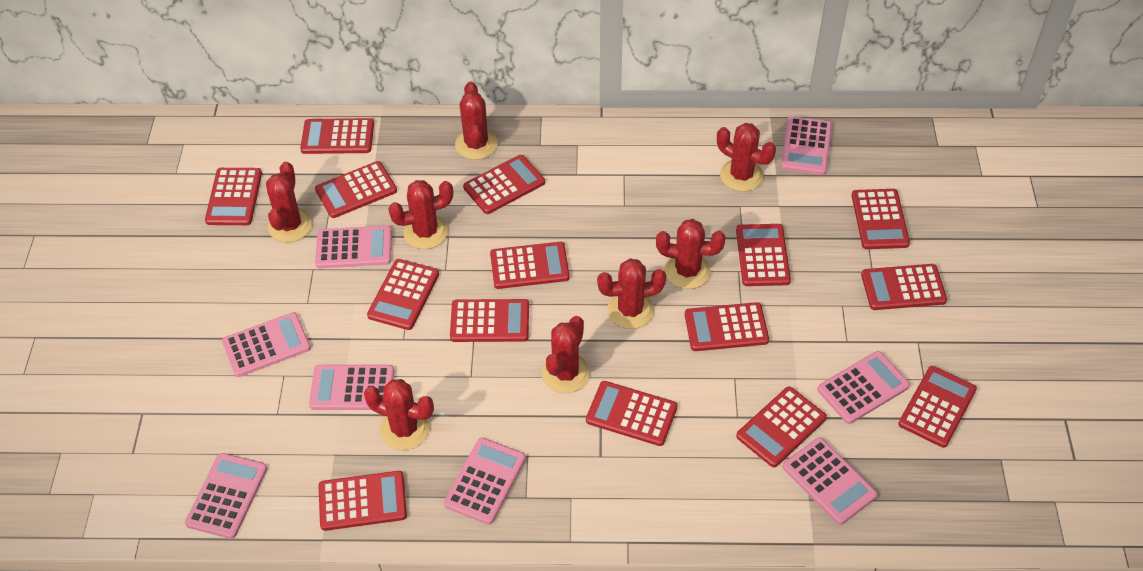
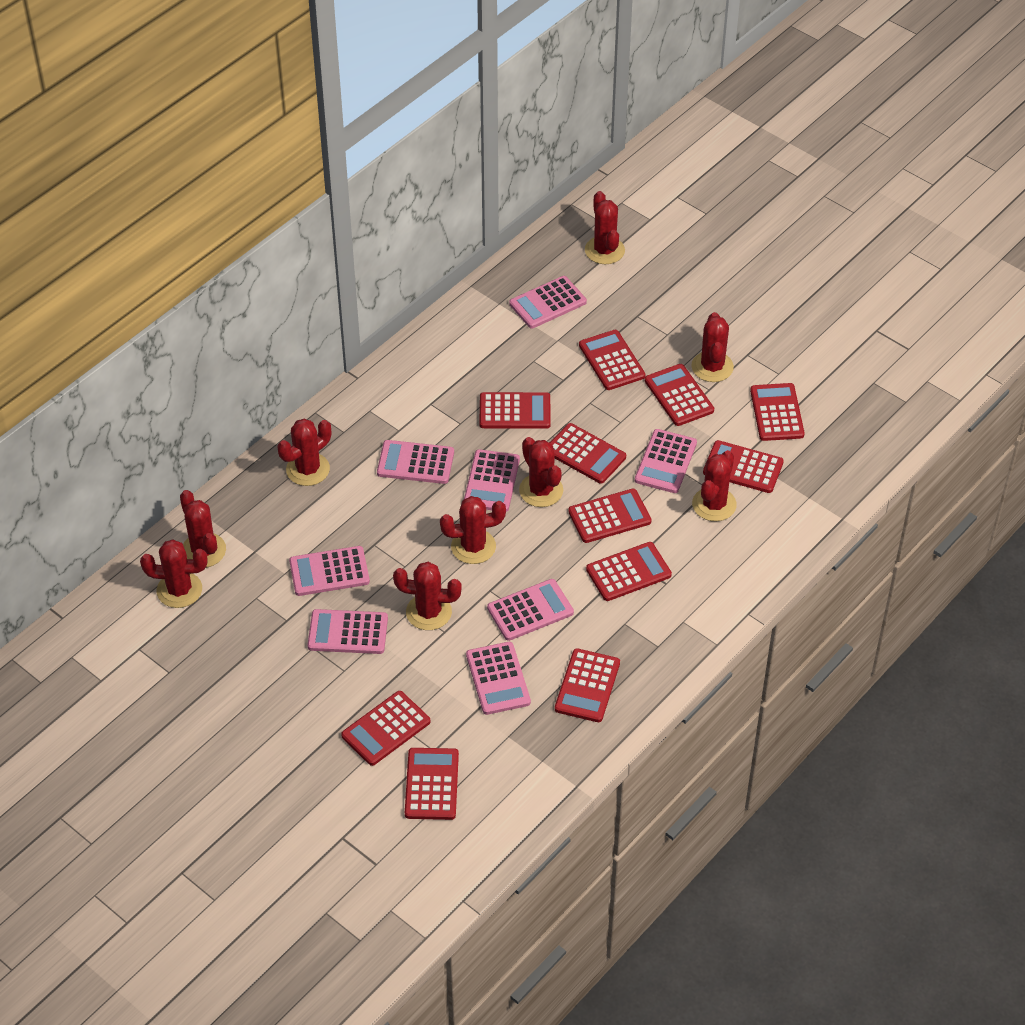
red cactus: [266,162,312,242] [364,379,434,450] [388,180,453,249] [455,82,498,160] [542,316,590,393] [597,259,666,329] [656,219,726,289] [717,123,776,192] = 8 -> [140,539,207,608] [180,490,226,568] [277,419,331,486] [393,562,462,630] [440,496,506,564] [519,437,563,507] [585,191,625,264] [691,312,734,382] [692,450,737,521] = 9
red calculator: [205,168,262,225] [300,118,374,154] [315,161,397,218] [318,471,407,531] [367,259,439,330] [450,299,529,342] [463,155,545,214] [490,242,570,289] [586,381,678,446] [685,302,769,351] [736,224,791,286] [736,387,827,467] [852,189,910,249] [861,264,947,310] [898,366,977,448] = 15 -> [341,691,430,766] [405,748,459,820] [479,392,551,429] [550,423,626,484] [555,648,620,722] [568,489,652,543] [579,330,645,390] [586,542,672,601] [645,364,714,426] [703,440,784,493] [750,383,805,441] = 11

